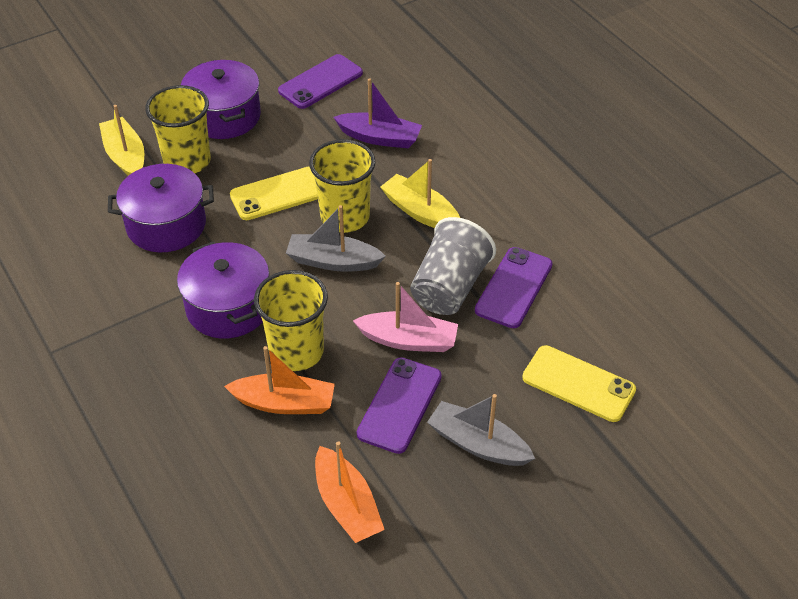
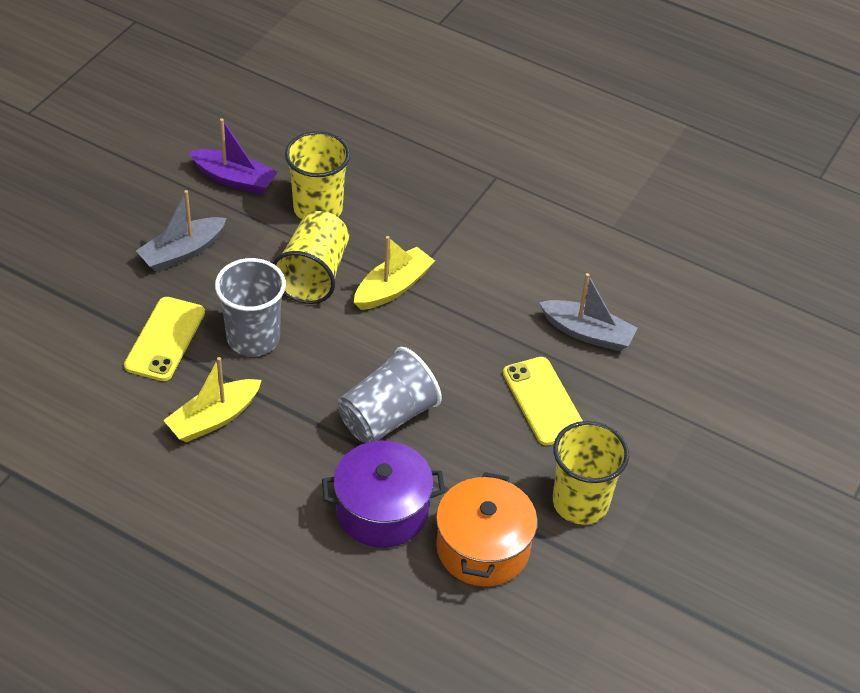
grey cup: [410,217,496,315] = 1 -> [215,258,286,356] [338,347,442,443] = 2
orange boat: [224,346,335,414] [315,441,385,543] = 2 -> none = 0
orange pot: none = 0 -> [436,472,537,586] = 1
pink boat: [353,282,458,352] = 1 -> none = 0
purple phone: [278,54,363,109] [357,357,442,454] [475,247,553,328] = 3 -> none = 0
purple pot: [108,164,214,252] [177,241,270,338] [181,60,261,139] = 3 -> [322,441,445,548] = 1

